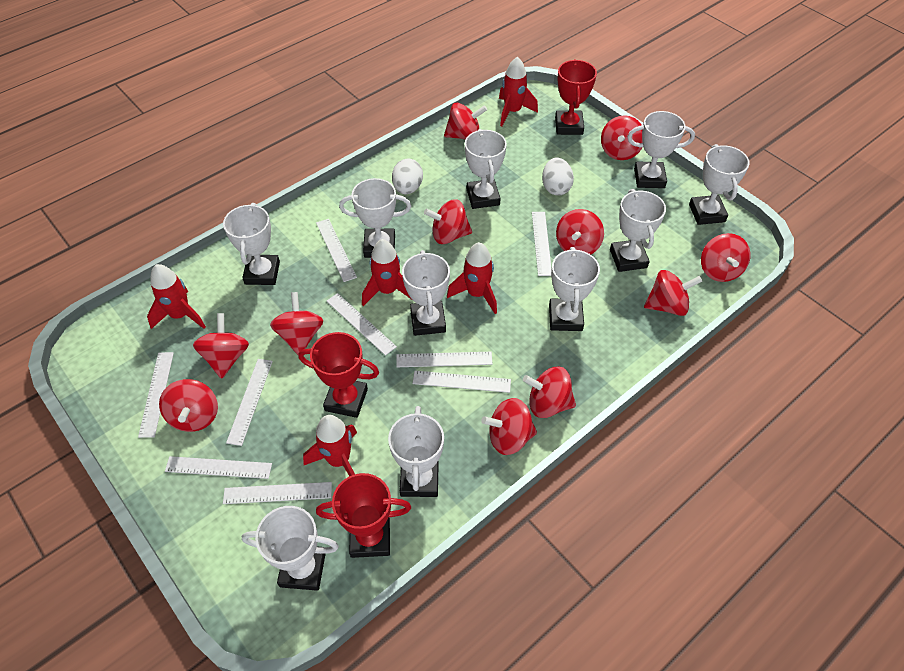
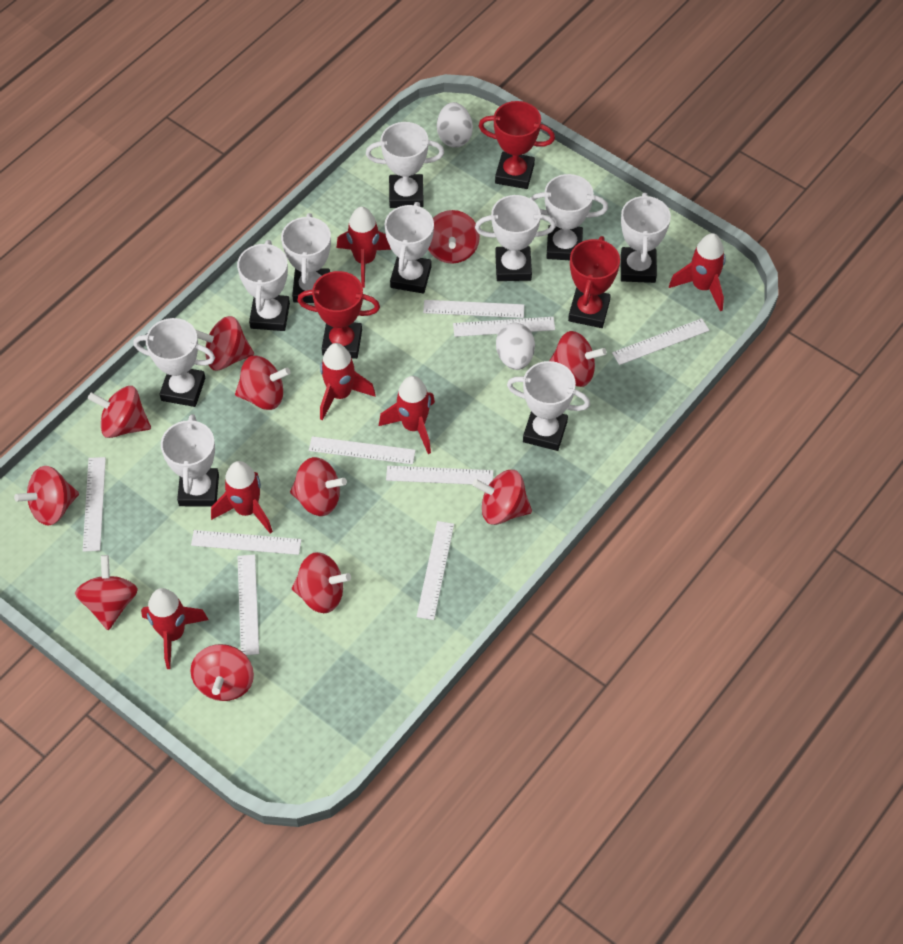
red rocket: [147,264,206,329] [303,415,357,476] [362,239,411,306] [447,242,497,314] [499,57,538,126] = 5 -> [141,588,209,669] [211,461,273,534] [320,343,376,421] [336,207,391,288] [379,376,435,454] [669,233,726,311] = 6

